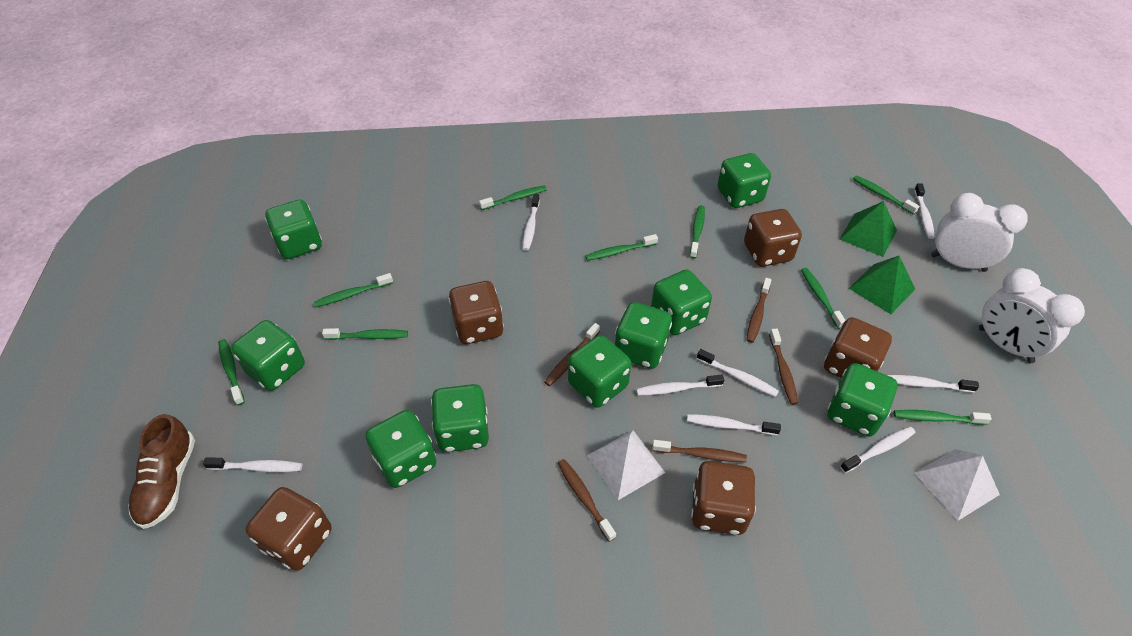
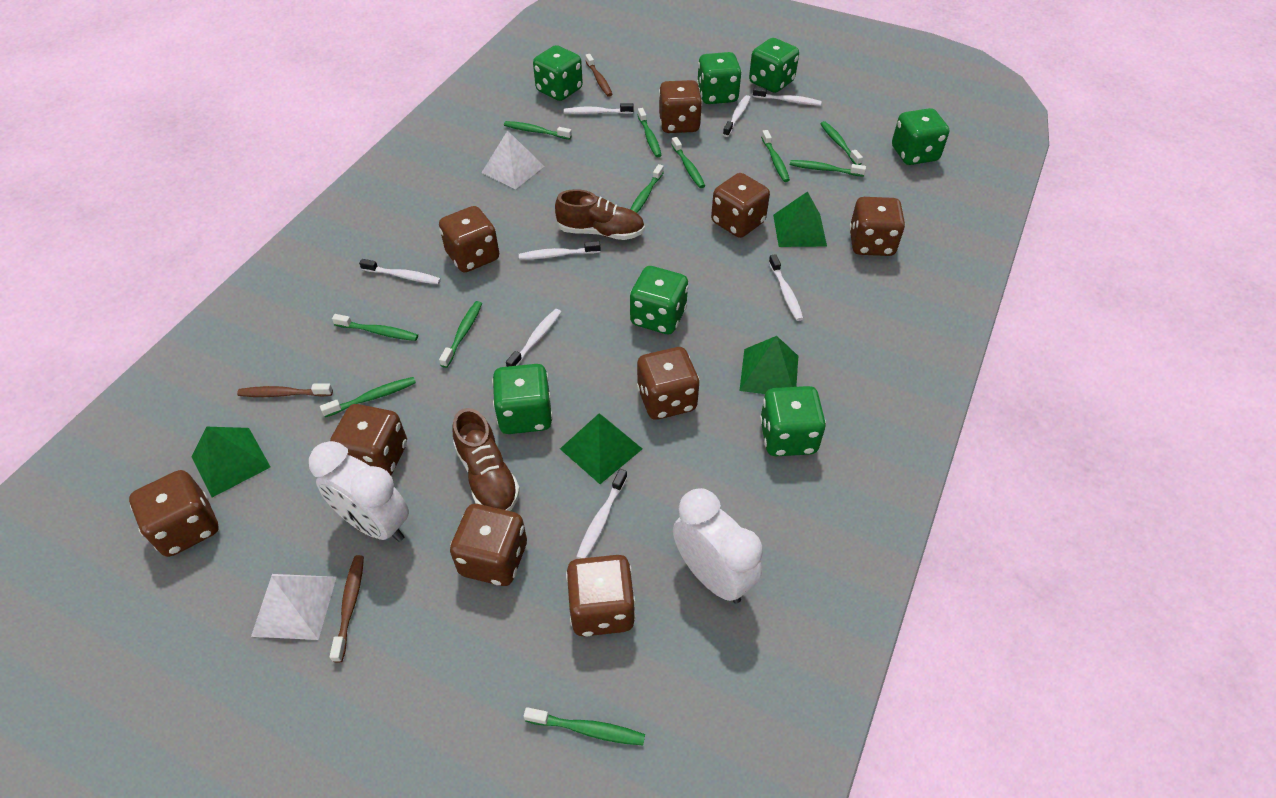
brown dice: [246,487,332,571] [449,281,504,344] [691,461,756,535] [744,209,802,267] [824,317,892,378] = 5 -> [129,470,219,557] [330,404,407,475] [439,206,499,272] [450,504,527,586] [566,555,636,636] [637,347,700,420] [659,80,702,133] [711,173,770,238] [849,197,905,256] = 9
brown shoe: [128,414,195,529] = 1 -> [453,408,520,511] [555,189,645,240] = 2
brown toothbrush: [544,323,600,386] [558,459,616,542] [652,440,747,462] [746,278,772,343] [769,329,798,405] = 5 -> [237,384,333,397] [329,555,364,663] [585,54,612,97] = 3
green dice: [231,320,305,391] [265,199,322,259] [365,410,436,488] [431,384,489,452] [568,335,631,407] [615,302,672,369] [651,269,712,335] [717,153,771,208] [827,363,898,437] = 9 -> [492,364,553,434] [533,45,583,101] [630,266,688,334] [697,52,742,104] [749,38,799,93] [760,386,826,456] [892,108,949,165] = 7
green pyramid: [839,201,897,257] [849,256,915,314] = 2 -> [191,427,270,497] [560,414,642,484] [739,336,798,394] [773,191,827,247] = 4
green toothbrush: [218,339,244,405] [314,273,393,307] [322,328,408,340] [479,186,547,210] [585,234,658,261] [690,205,705,259] [801,268,846,329] [853,176,919,215] [894,410,992,425] = 9 -> [320,377,416,417] [332,314,418,341] [439,301,482,368] [504,121,572,140] [524,707,645,745] [630,164,664,213] [638,108,661,157] [671,137,705,188] [761,130,790,182] [790,160,866,177] [820,121,863,165] = 11

